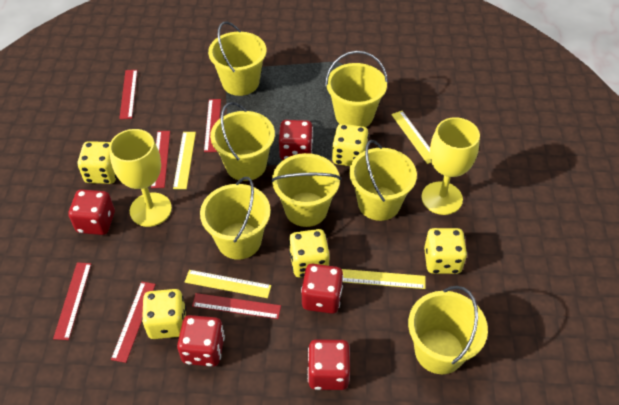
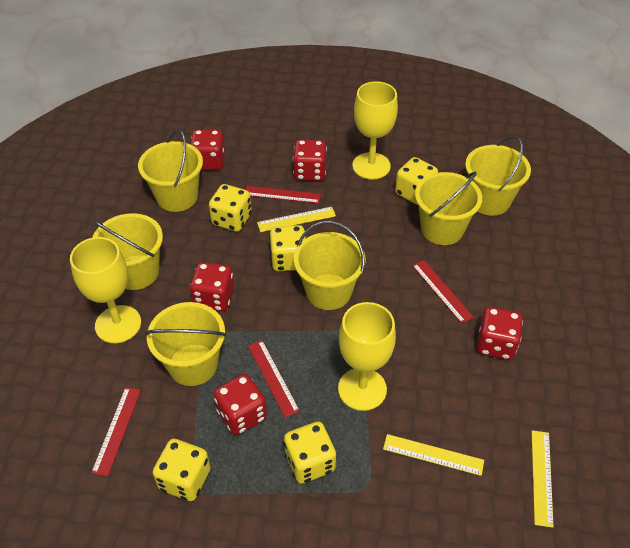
red ruler: [53,262,91,340] [111,281,156,363] [119,70,137,119] [151,131,170,188] [192,293,281,319] [204,99,221,152] = 6 -> [91,387,141,476] [246,186,321,204] [248,340,300,417] [412,260,474,324] = 4
yellow bucket: [200,177,271,260] [208,22,267,96] [210,102,275,181] [271,153,341,227] [325,51,388,127] [349,140,417,221] [408,286,488,374] = 7 -> [92,213,163,290] [138,130,203,212] [145,302,227,386] [294,221,366,310] [415,172,482,245] [465,136,531,216] = 6
yellow goblet: [109,129,172,227] [421,117,480,215] = 2 -> [70,237,141,343] [338,302,396,411] [352,81,398,179] = 3
yellow ruler: [173,132,196,189] [185,270,271,298] [342,269,426,289] [391,111,431,164] = 4 -> [257,207,336,232] [383,434,484,476] [531,430,554,528] = 3

